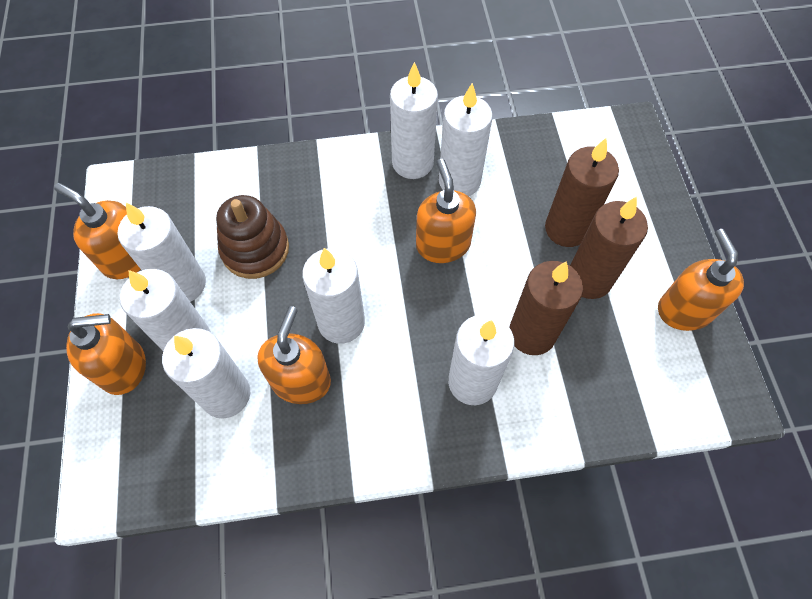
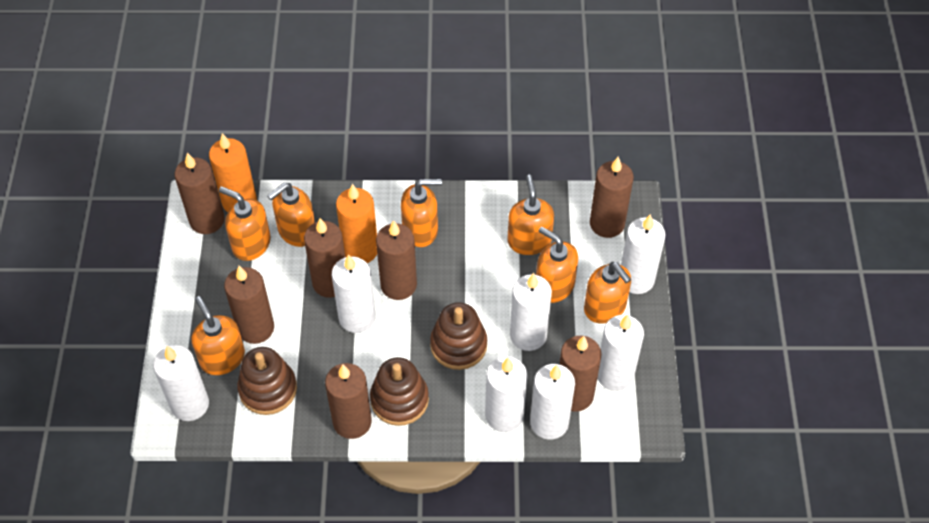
brown candle: [509,261,583,355] [545,138,619,247] [570,196,648,299] = 3 -> [174,153,225,234] [224,266,274,344] [304,218,345,298] [325,363,372,439] [376,220,417,300] [559,336,602,412] [590,156,634,238] = 7
brown stacking toy: [216,195,289,279] = 1 -> [237,347,297,415] [370,357,429,426] [430,302,487,370] = 3
orange candle: none = 0 -> [209,133,257,212] [336,184,377,263] = 2
orange soap dispenser: [54,183,141,279] [66,313,146,395] [257,306,331,404] [416,159,476,263] [658,229,744,331] = 5 -> [192,296,245,375] [219,186,271,261] [267,183,315,247] [401,179,442,247] [507,175,554,255] [536,226,578,303] [584,262,631,324] = 7

